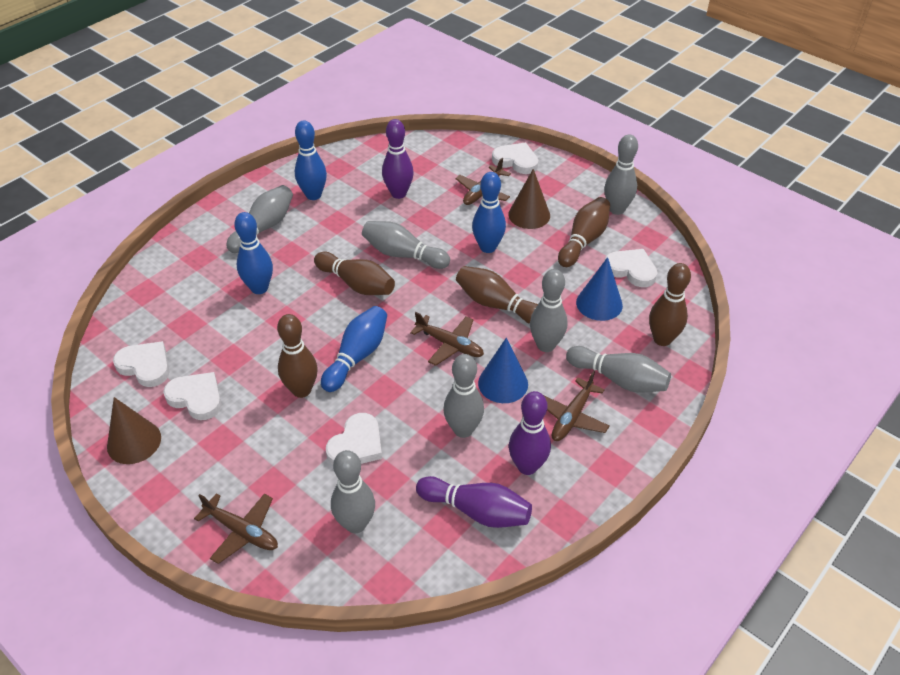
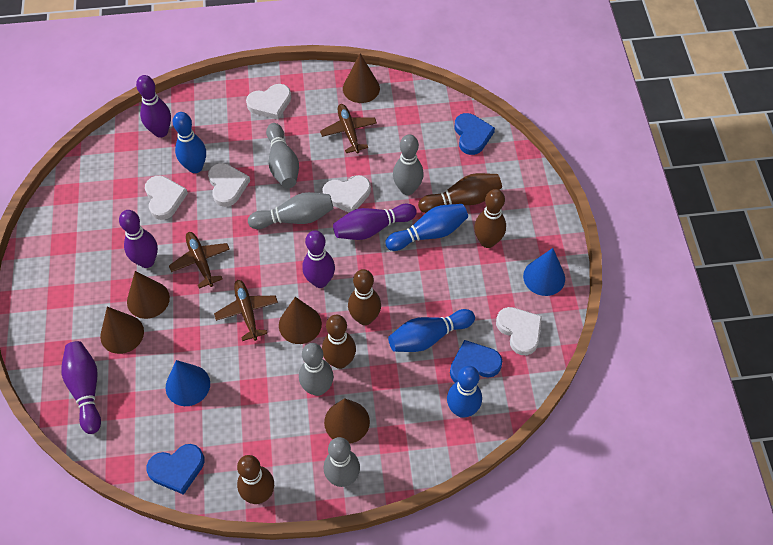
blue heart: none = 0 -> [146,444,205,495] [450,340,502,383] [455,113,495,155] = 3
brown cone: [107,397,161,464] [508,169,550,229] = 2 -> [100,307,144,354] [127,271,170,319] [279,297,322,344] [324,398,370,444] [343,54,380,103] = 5
brown plane: [194,493,278,564] [410,312,484,366] [455,158,511,205] [543,371,609,441] = 4 -> [169,232,230,288] [214,280,278,341] [320,104,377,153] = 3
grey bowling pin: [226,185,293,253] [331,450,375,533] [362,221,450,269] [443,354,484,438] [530,269,567,352] [566,346,671,393] [604,135,638,215] = 7 -> [248,192,334,229] [266,123,299,188] [299,343,334,396] [324,437,360,487] [393,134,424,195] = 5
purple bowling pin: [382,119,414,199] [416,476,532,528] [509,391,551,475] = 3 -> [61,341,101,434] [119,210,158,268] [136,75,171,138] [302,231,335,288] [333,204,417,240] = 5

